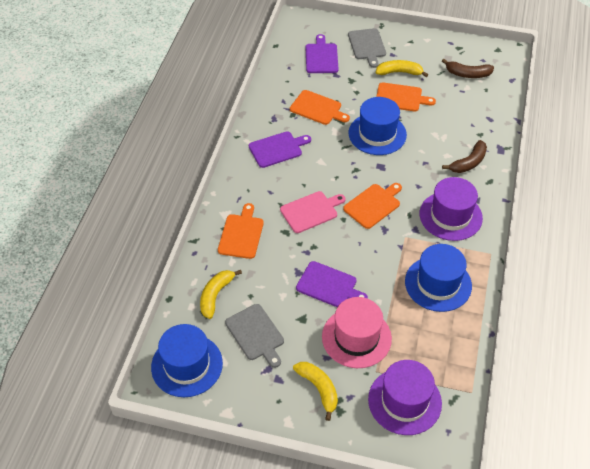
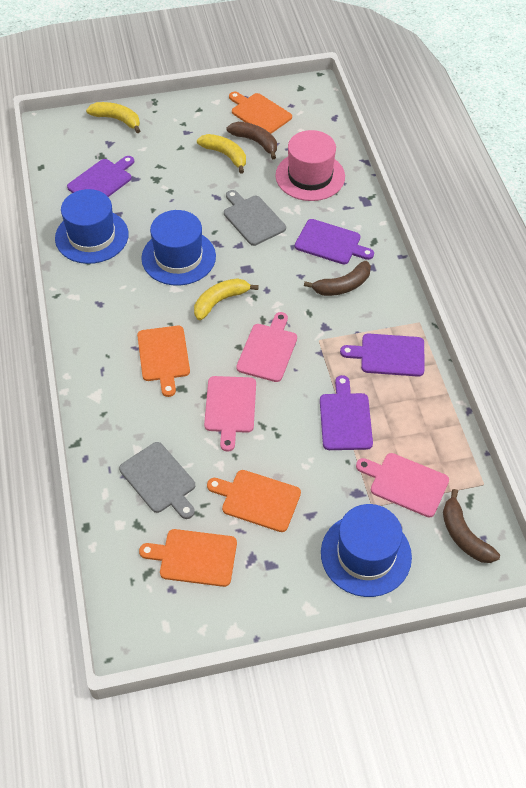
brown banana: [442,59,494,78] [442,140,487,173] = 2 -> [226,122,277,159] [304,261,371,296] [443,489,500,563] = 3
pink cutting board: [280,191,346,233] = 1 -> [204,376,256,452] [236,312,297,382] [356,453,449,517] = 3
purple cutting board: [249,131,311,168] [296,261,368,307] [305,34,339,73] = 3 -> [67,156,134,197] [295,219,374,264] [320,375,373,450] [340,333,424,377] = 4
purple hat: [368,360,442,435] [420,177,483,241] = 2 -> none = 0

